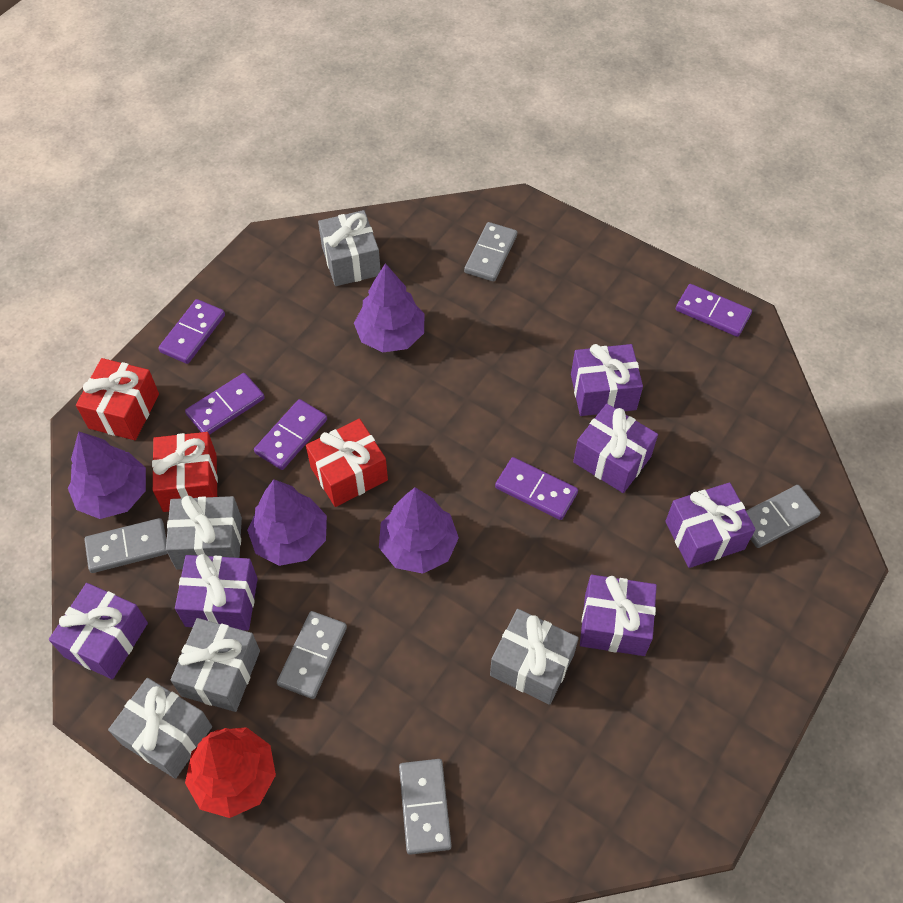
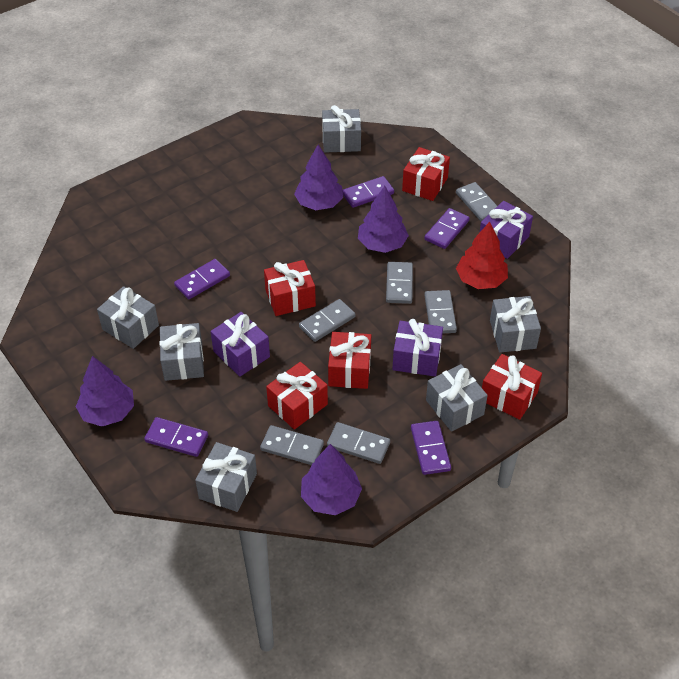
grey domino: [84,518,168,573] [277,611,347,699] [399,759,451,855] [464,222,517,282] [746,485,821,548] = 5 -> [260,425,324,465] [299,299,355,342] [327,422,390,464] [386,262,413,304] [425,290,457,333] [456,182,497,221] = 6
grey gift: [108,678,212,779] [166,496,242,570] [170,618,260,712] [318,210,381,286] [490,609,579,705] = 5 -> [97,286,159,349] [159,323,204,381] [195,442,257,512] [322,105,361,153] [426,364,488,432] [490,296,541,353] = 6
purple gift: [49,583,148,679] [175,554,258,631] [571,344,643,416] [573,404,658,493] [580,575,657,656] [665,482,756,568] = 6 -> [211,312,270,377] [392,319,443,377] [479,201,533,259] = 3
red gift: [76,358,159,440] [152,432,218,512] [306,419,388,507] = 3 -> [264,260,316,316] [266,362,328,430] [328,332,371,389] [402,147,450,201] [482,354,542,420] = 5

